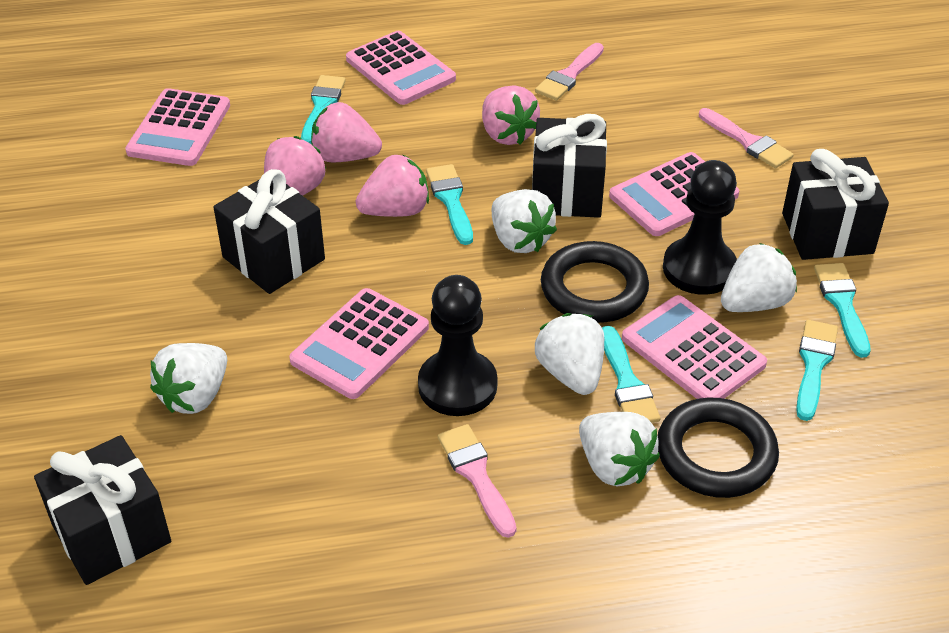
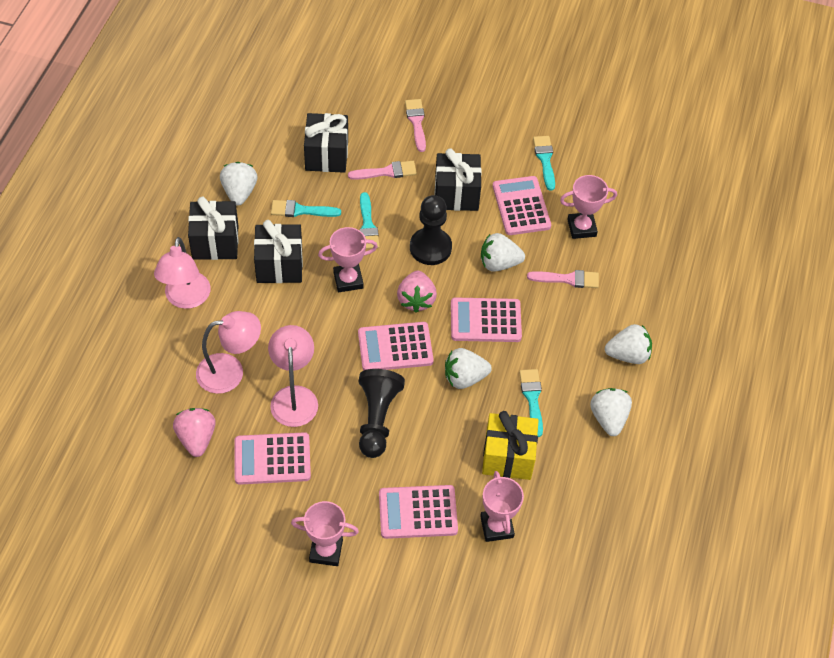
black ring: [541,241,649,323] [658,398,779,498] = 2 -> none = 0
pink lamp: none = 0 -> [154,237,211,309] [196,311,261,394] [268,325,318,427] = 3
pink strawberry: [264,136,326,196] [311,102,382,162] [356,154,429,217] [482,85,540,145] = 4 -> [173,408,216,457] [397,271,437,313] = 2
pink trophy: none = 0 -> [291,501,359,566] [318,227,378,292] [480,471,524,542] [560,175,617,239] = 4
turquoise brush: [301,75,346,144] [426,164,473,245] [602,326,660,423] [796,320,838,421] [814,263,871,358] = 5 -> [271,200,341,217] [359,192,380,249] [519,369,543,437] [533,136,555,191] = 4
yellow gift: none = 0 -> [482,411,539,480] = 1

